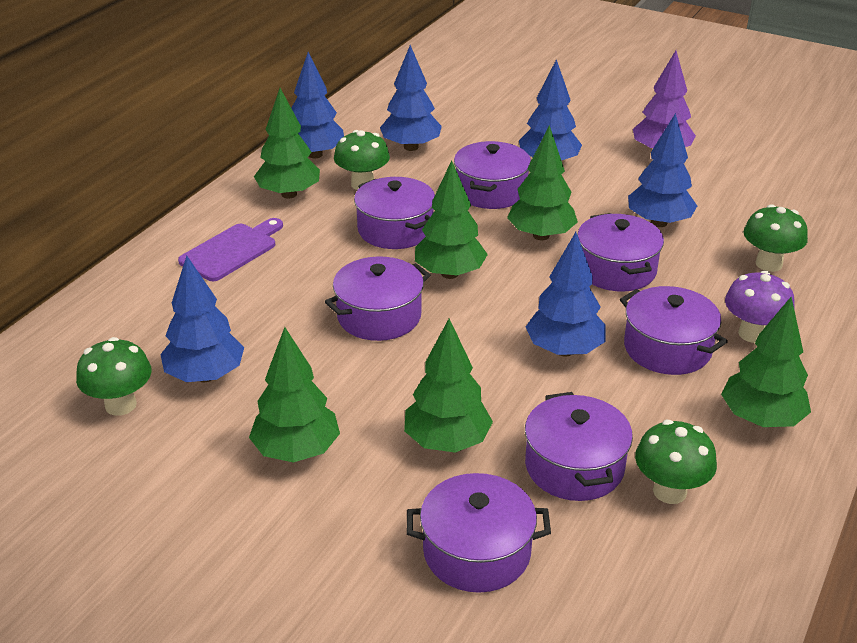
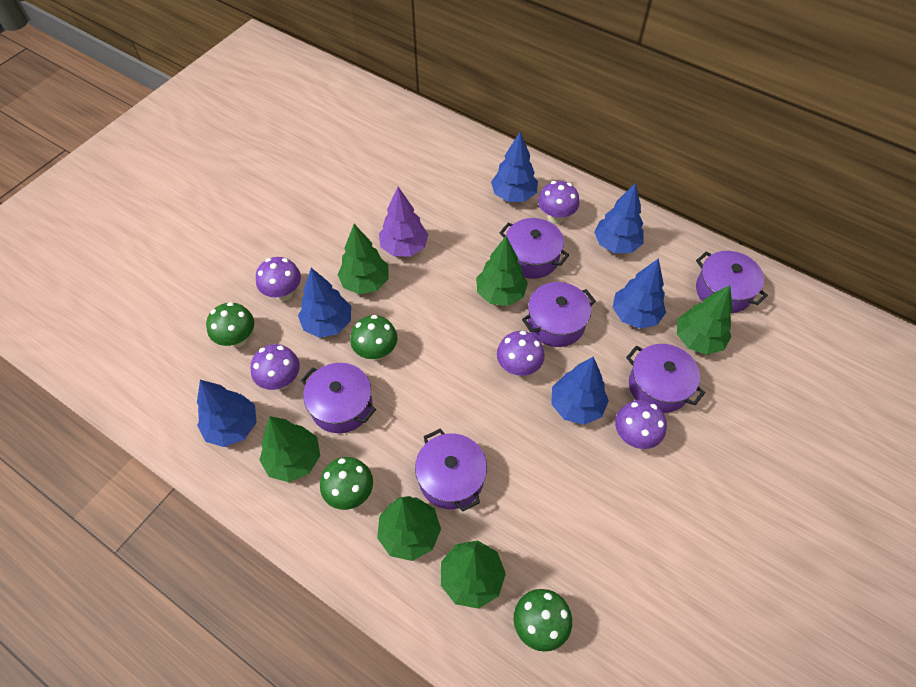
purple cutting board: [178,218,283,281] = 1 -> none = 0
purple mushroom: [725,271,795,343] = 1 -> [250,344,300,390] [256,257,301,301] [497,331,545,376] [538,181,580,224] [615,400,667,449] = 5
purple pot: [325,256,430,341] [354,177,435,249] [407,473,551,593] [454,141,531,209] [525,392,633,501] [577,213,664,292] [620,286,728,375] = 7 -> [301,363,376,433] [415,429,487,511] [499,218,569,279] [522,282,596,347] [626,344,705,413] [696,251,768,313] = 6

